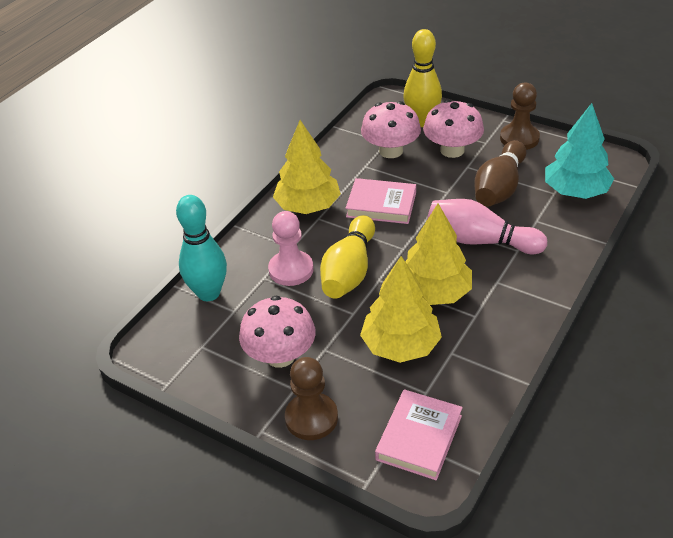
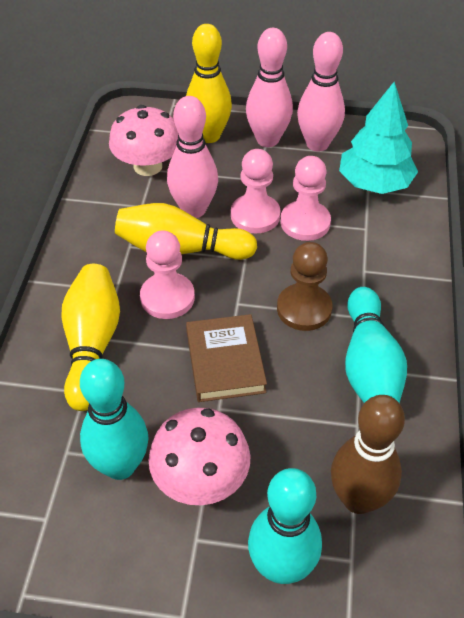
brown book: none = 0 -> [186,314,267,402] = 1
brown pawn: [285,357,338,440] [500,83,540,150] = 2 -> [277,242,332,331] = 1
pink book: [345,178,416,224] [375,389,463,480] = 2 -> none = 0
pink bowling pin: [427,199,547,254] = 1 -> [167,96,218,218] [246,28,293,147] [297,32,345,152] = 3
pink mushroom: [239,296,316,368] [361,101,421,158] [423,100,484,158] = 3 -> [109,105,179,176] [148,408,251,505] = 2
pink pawn: [268,211,314,286] = 1 -> [140,230,195,319] [231,149,281,233] [280,156,331,241] = 3
turquoise bowling pin: [176,195,227,301] = 1 -> [80,359,148,480] [248,468,322,584] [345,287,407,403] = 3
yellow bowling pin: [320,215,375,298] [403,29,442,127] = 2 -> [61,264,120,411] [115,203,257,260] [186,24,232,143] = 3
yellow tree: [273,120,341,214] [360,256,442,363] [405,204,472,305] = 3 -> none = 0

